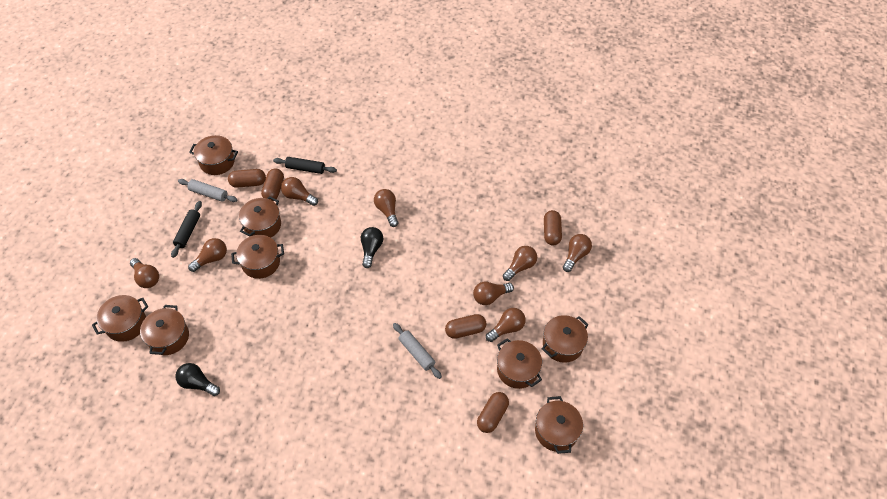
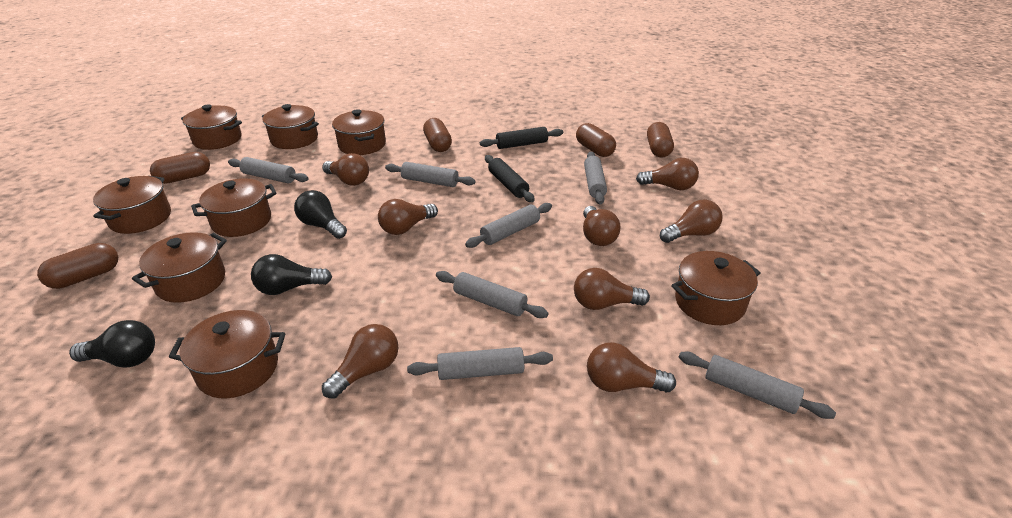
black light bulb: [175,363,220,396] [361,227,383,268] = 2 -> [69,320,155,368] [251,254,332,295] [294,190,347,239] = 3
grey rolling pin: [178,179,237,202] [393,323,442,379] = 2 -> [228,157,308,183] [385,162,476,187] [407,347,553,380] [436,271,548,318] [465,203,552,248] [584,152,607,205] [679,351,836,419] = 7

